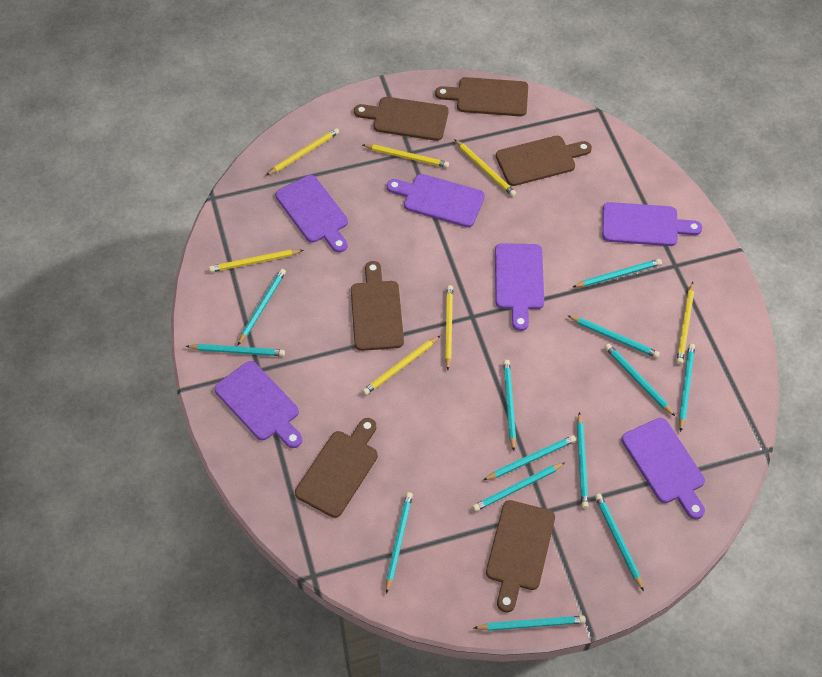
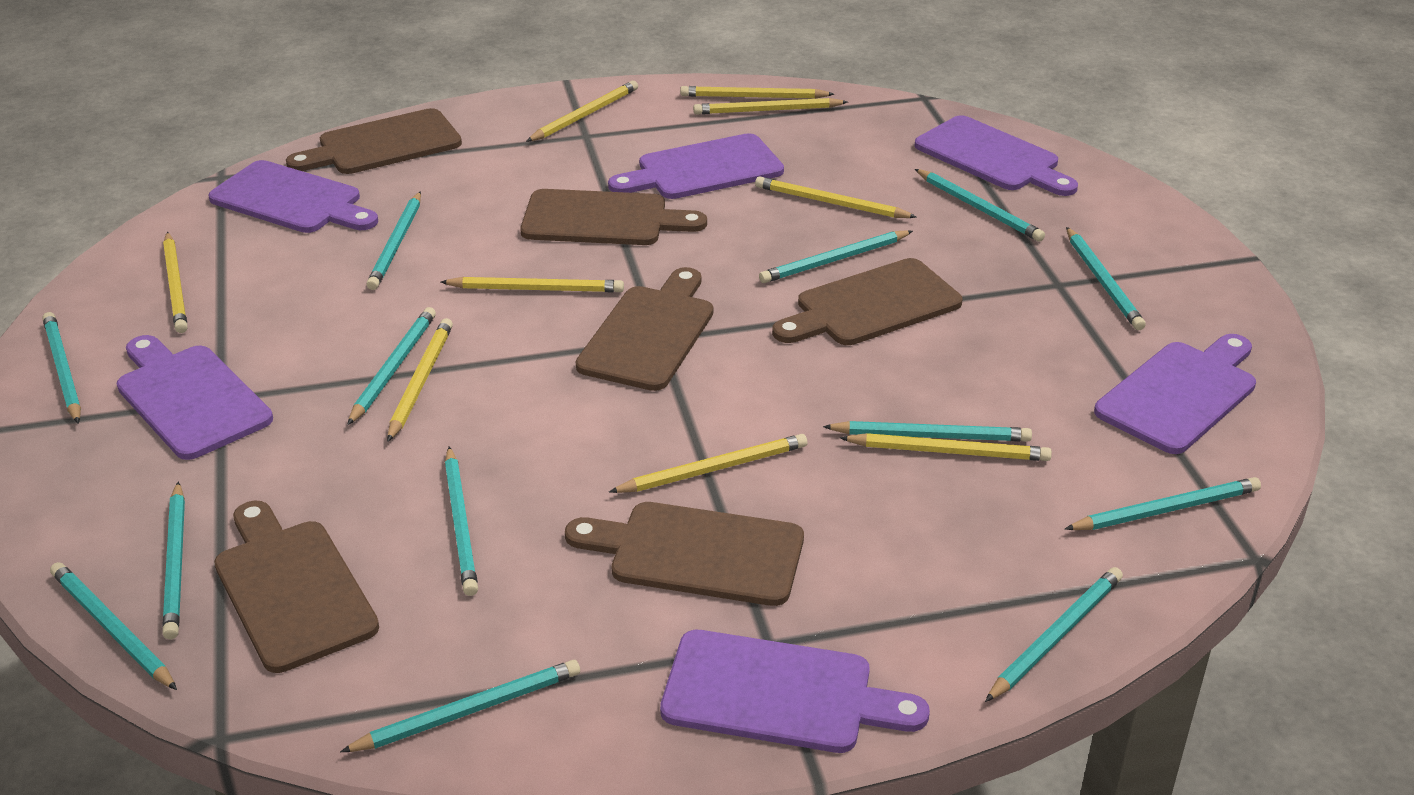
yellow pencil: [209,250,303,272] [266,128,339,175] [363,144,449,168] [363,336,440,395] [445,285,453,370] [454,139,516,196] [677,282,694,364] = 7 -> [163,232,188,333] [387,318,453,442] [441,277,624,292] [526,81,638,142] [609,434,807,493] [680,86,834,99] [693,98,848,115] [755,176,916,218] [840,433,1052,461] = 9

